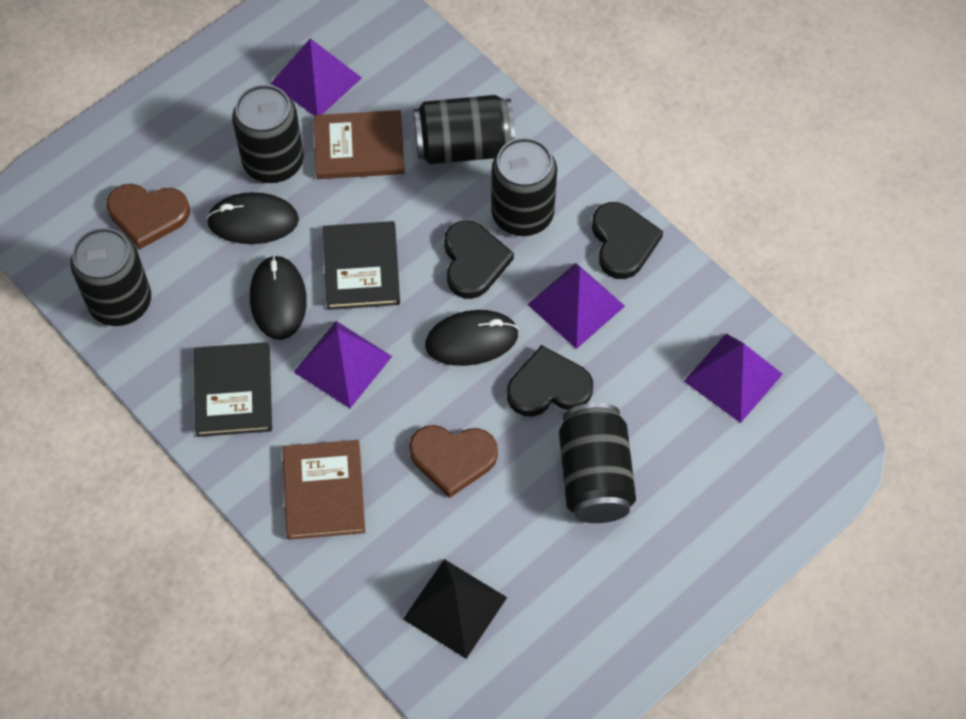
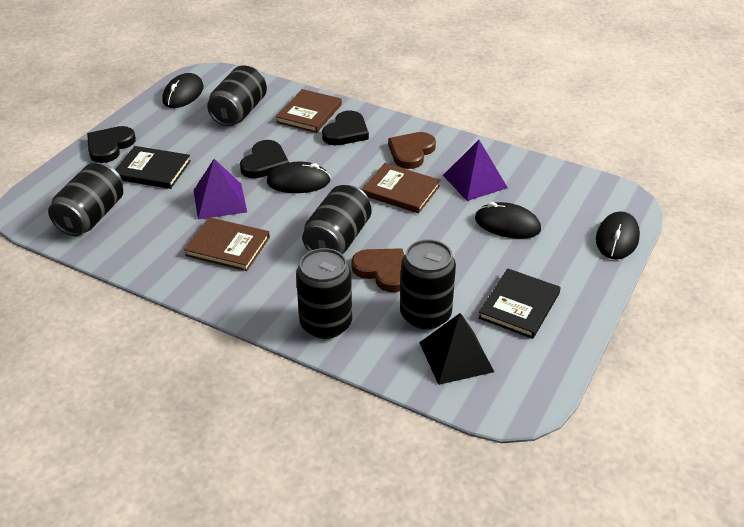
black mouse: [206,192,299,244] [250,255,307,340] [425,310,518,366] = 3 -> [162,73,204,108] [267,162,331,193] [475,202,541,239] [596,211,640,260] = 4
brown book: [282,440,365,540] [314,110,405,179] = 2 -> [184,217,270,271] [276,89,342,133] [362,163,440,213] = 3
purple pyramid: [270,38,362,116] [294,321,392,408] [527,263,625,349] [684,334,783,423] = 4 -> [194,159,247,219] [443,140,508,201] = 2

